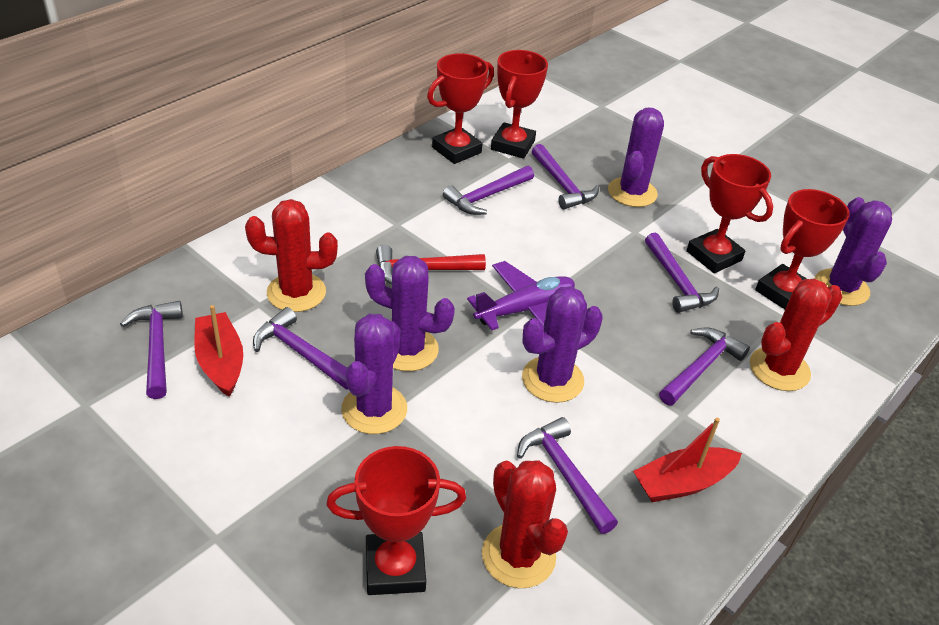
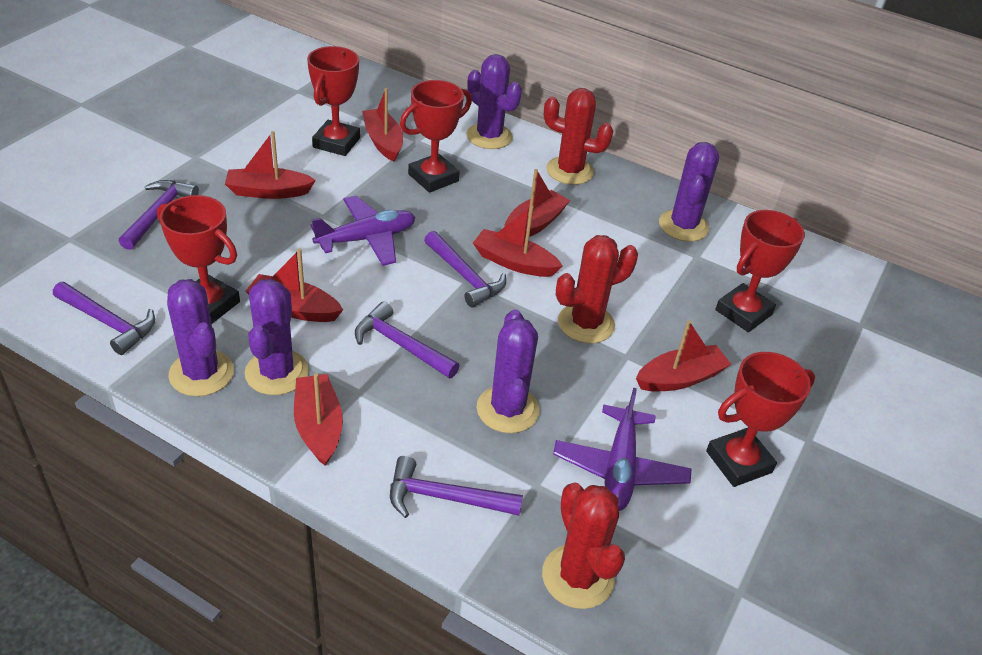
purple hammer: [120,301,183,399] [253,307,348,390] [443,166,534,215] [517,417,618,534] [532,144,599,210] [645,232,719,313] [659,328,750,405] = 7 -> [53,282,155,355] [119,180,199,250] [355,301,460,379] [390,456,523,518] [424,231,506,307] = 5
purple plane: [467,261,575,331] = 1 -> [310,196,415,266] [553,388,692,511] = 2
red boat: [194,305,243,397] [633,418,742,502] = 2 -> [225,131,316,199] [246,249,343,322] [294,373,343,466] [362,88,403,162] [473,205,563,277] [504,169,570,238] [636,320,731,391] = 7
red hammer: [376,245,486,284] = 1 -> none = 0

